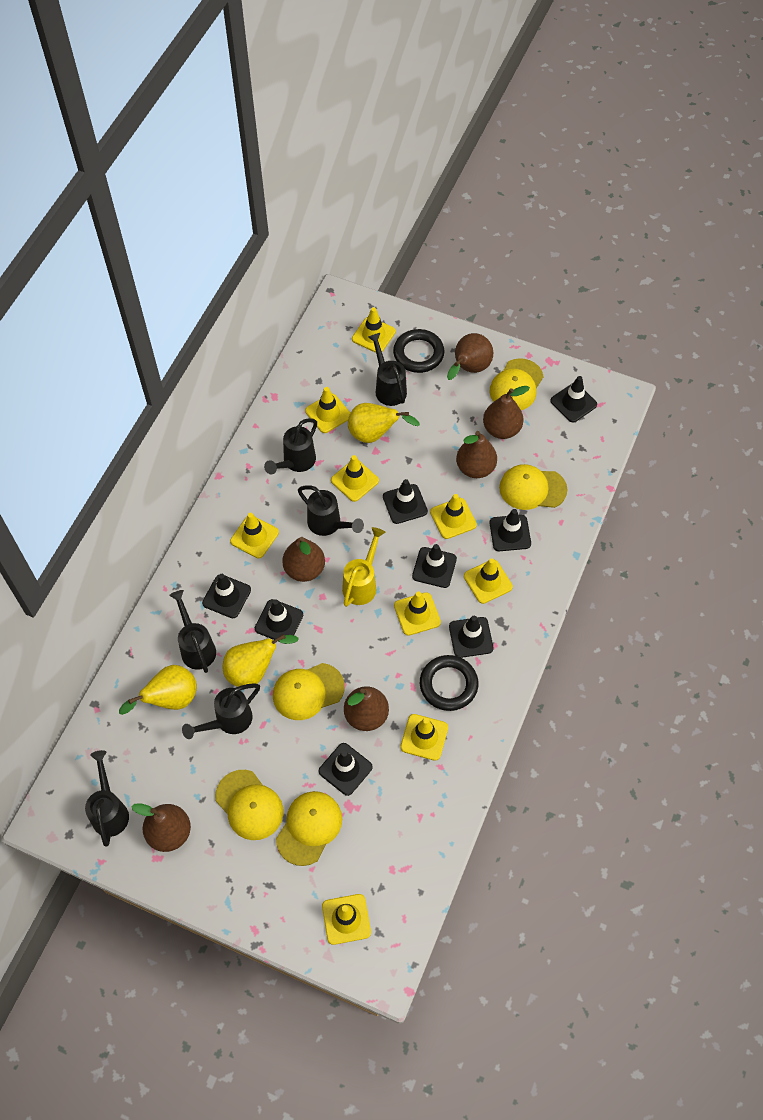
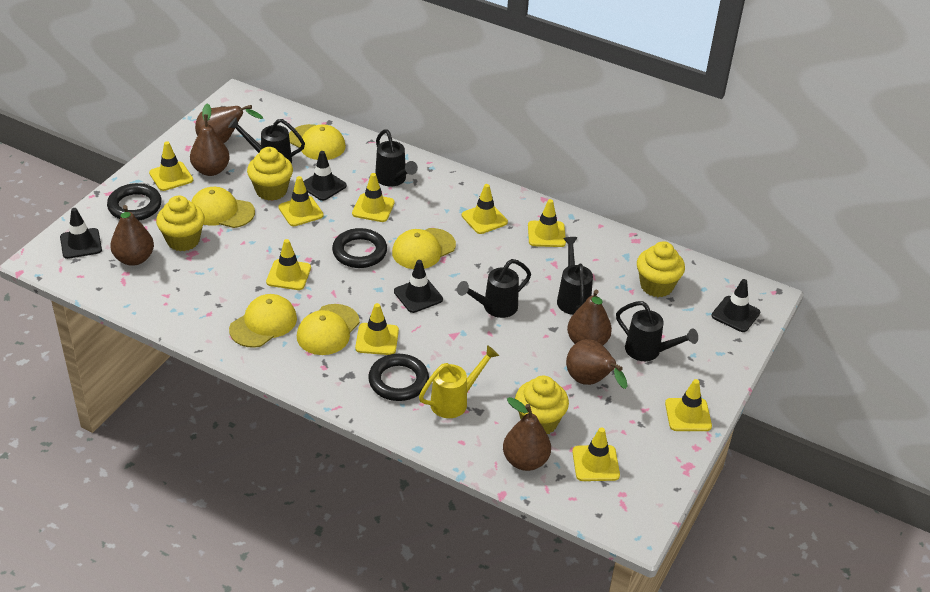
black ring: [393,329,444,373] [420,655,478,711] = 2 -> [107,183,162,221] [332,228,387,268] [368,354,429,401] = 3
black traffic cone: [202,574,251,618] [255,599,303,644] [319,743,373,796] [383,479,428,524] [412,544,457,588] [449,616,493,658] [489,509,531,551] [550,376,597,422] = 8 -> [60,208,102,259] [303,151,347,201] [394,260,443,313] [711,279,760,332] = 4
black watering can: [85,750,129,847] [169,590,216,673] [182,683,260,739] [264,418,317,475] [298,485,364,536] [368,333,407,406] = 6 -> [228,117,305,163] [375,129,418,187] [457,259,531,318] [557,237,593,315] [616,301,698,361] = 5
yellow cupcake: none = 0 -> [156,196,205,251] [247,147,293,201] [515,376,569,434] [637,241,685,297] = 4
yellow pear: [119,665,197,715] [223,634,299,687] [348,403,420,443] = 3 -> none = 0

